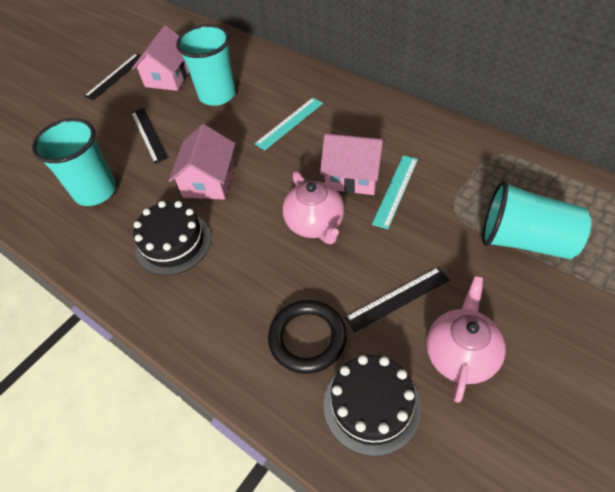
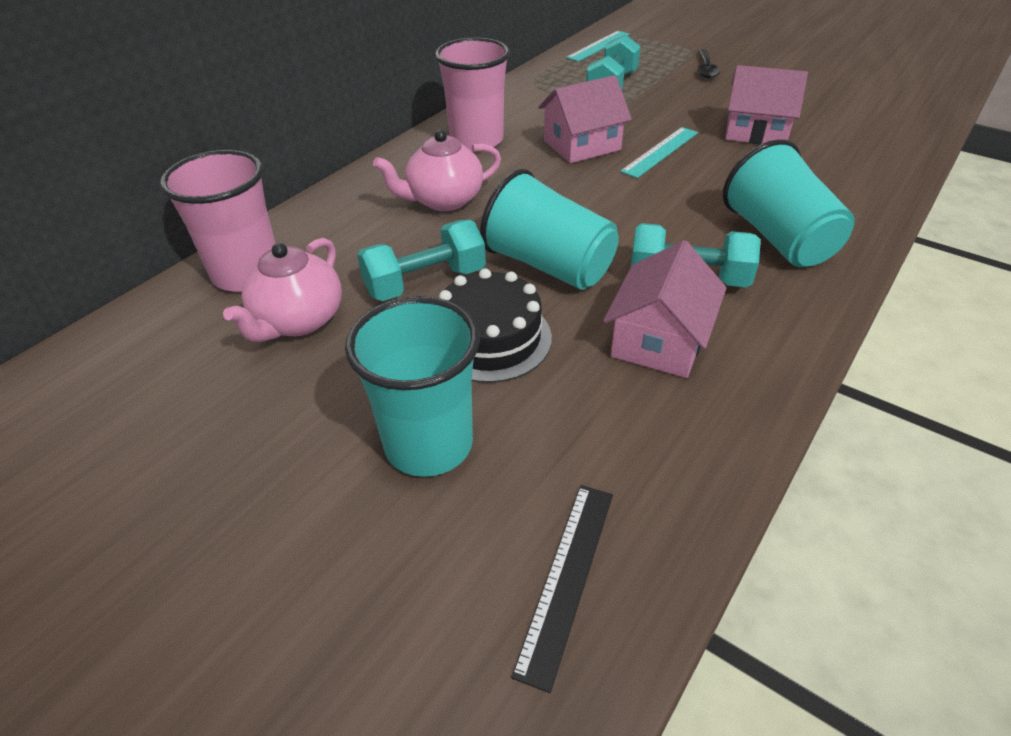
black cake: [133,201,211,275] [324,355,421,456] = 2 -> [439,268,552,383] = 1
black ring: [268,300,347,374] = 1 -> none = 0
black ruler: [84,53,141,100] [131,108,168,164] [345,267,449,332] = 3 -> [511,485,613,693] = 1
black spoon: none = 0 -> [698,49,720,78] = 1
pink cup: none = 0 -> [160,150,276,292] [435,38,510,151] = 2
turquoise dumbbell: none = 0 -> [357,220,486,301] [586,34,641,90] [630,223,761,287] = 3

